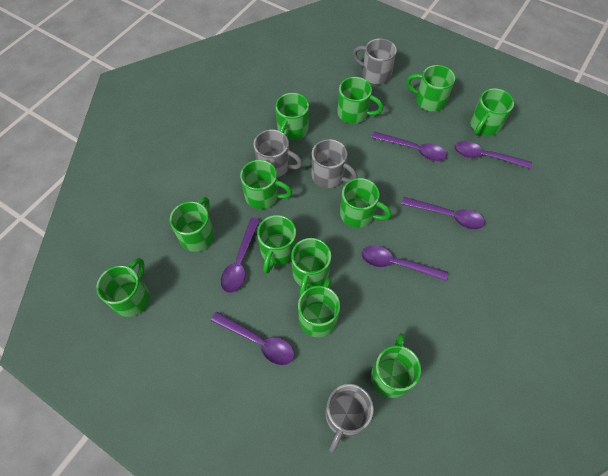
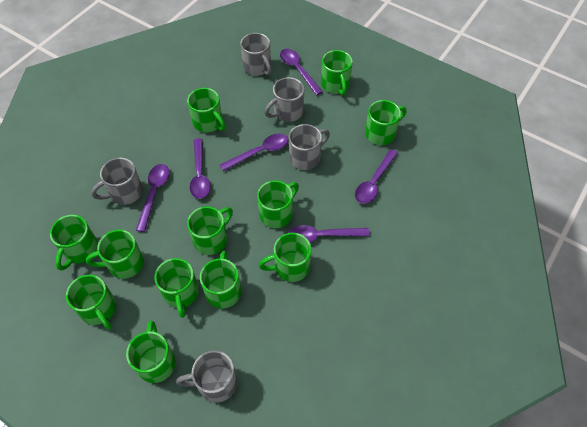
grey mug: [253,129,303,178] [312,139,357,188] [325,384,374,453] [353,38,397,84] = 4 -> [91,158,143,205] [176,351,237,403] [240,33,272,76] [264,77,304,122] [289,124,330,170] = 5

